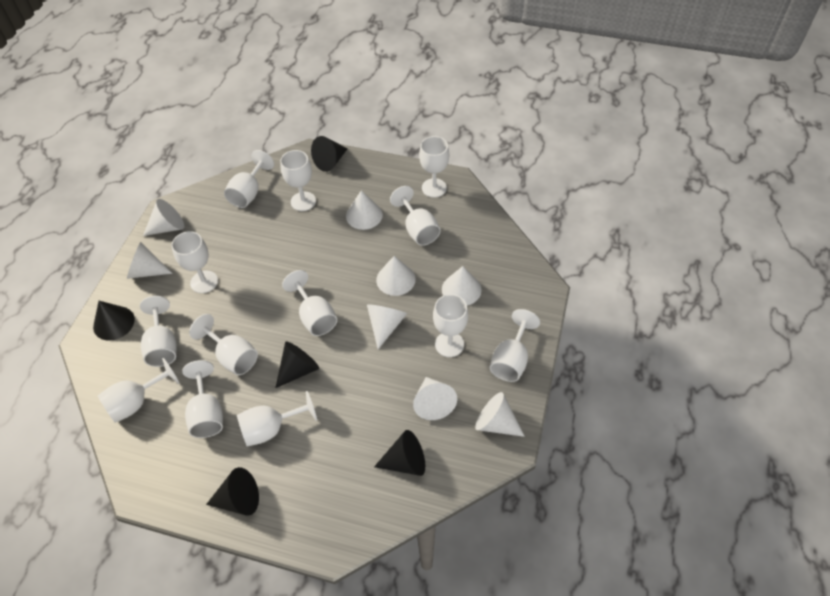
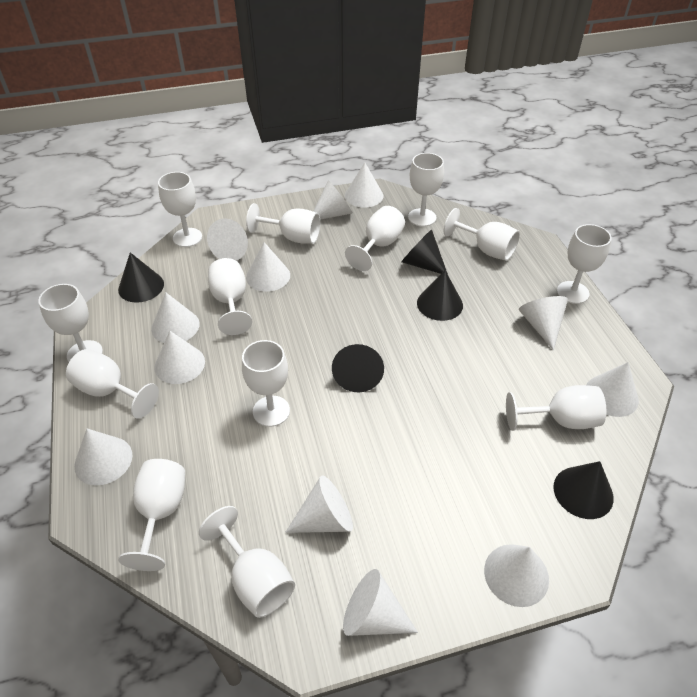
white cone: [127,242,173,279] [143,199,184,236] [346,190,383,230] [367,304,407,349] [376,256,416,296] [413,377,457,420] [442,266,482,305] [475,392,525,437] = 8 -> [74,429,133,486] [151,292,200,343] [154,331,205,384] [207,218,248,261] [246,242,290,292] [285,475,353,533] [313,180,353,220] [343,569,418,636] [345,162,383,208] [484,544,549,607] [519,296,568,350] [586,362,639,417] = 12

